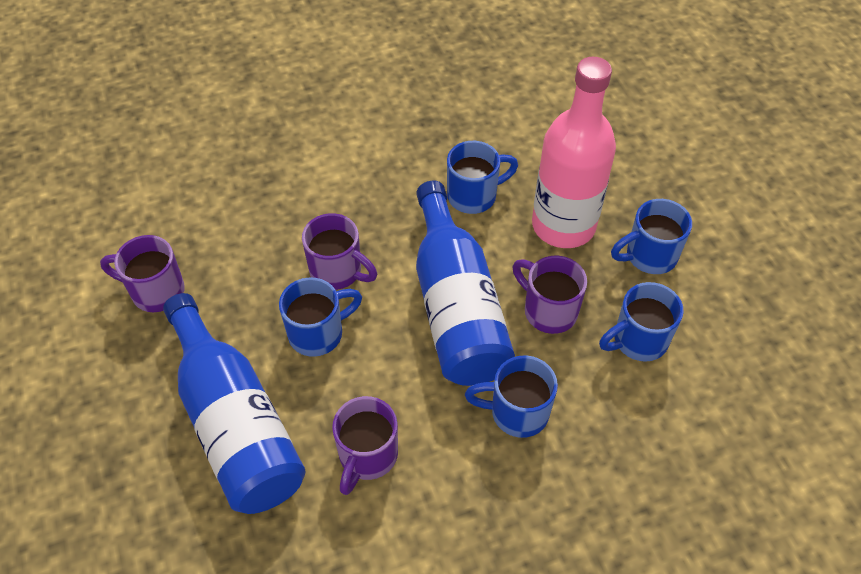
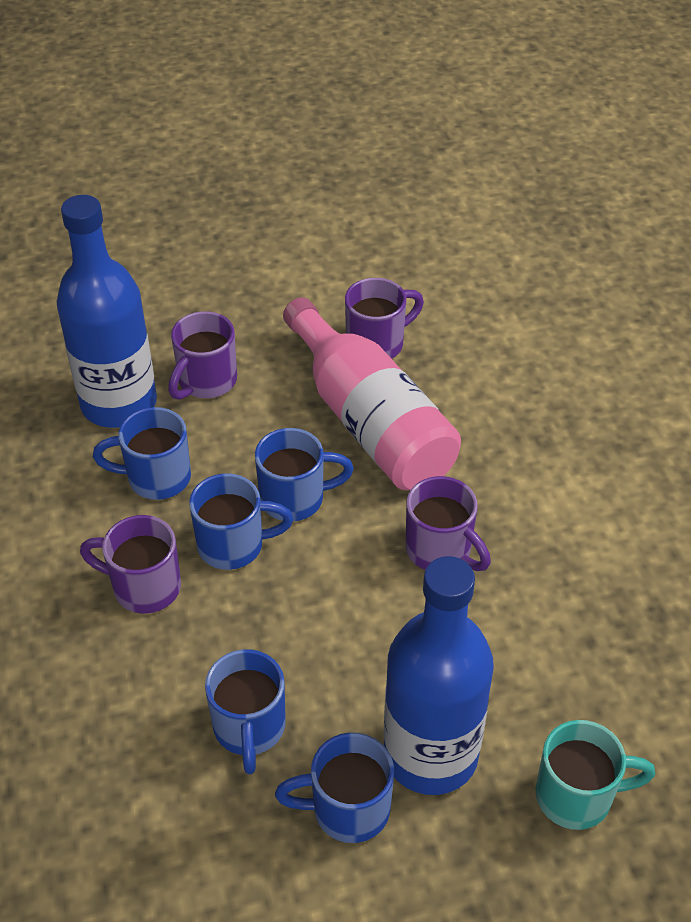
turquoise mug: none = 0 -> [536,720,655,830] = 1

